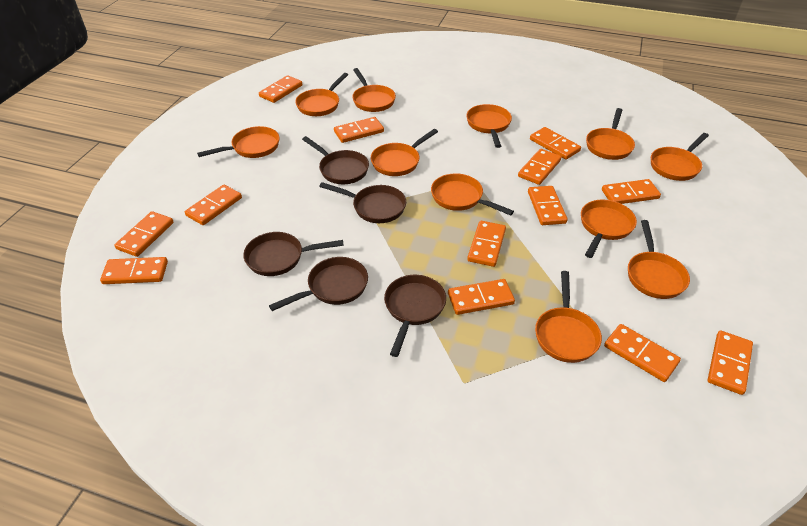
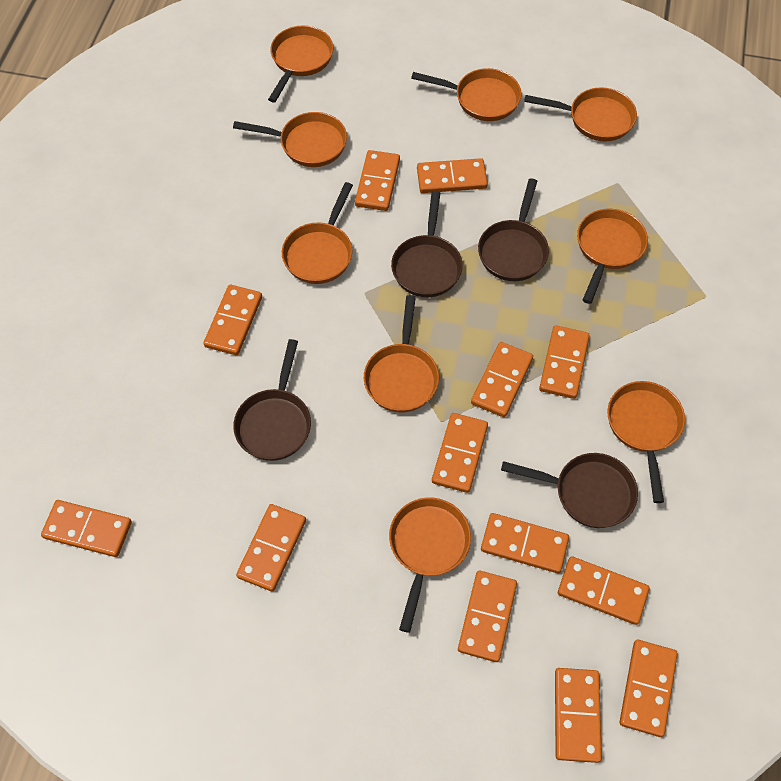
brown pan: [243,232,344,276] [269,257,368,311] [302,136,369,184] [319,182,406,223] [384,275,446,357] = 5 -> [233,339,311,461] [391,191,463,297] [478,178,549,281] [501,453,638,528] = 4
orange pan: [197,126,280,158] [295,73,348,116] [352,68,396,112] [371,129,438,176] [431,173,514,216] [466,104,512,148] [535,271,602,363] [581,200,637,258] [586,108,635,160] [628,220,690,299] [651,133,709,181] = 11 -> [233,112,347,167] [268,26,333,103] [282,182,353,284] [364,295,439,413] [389,498,471,633] [411,68,521,121] [524,87,637,141] [577,209,648,304] [608,381,685,503] = 9

